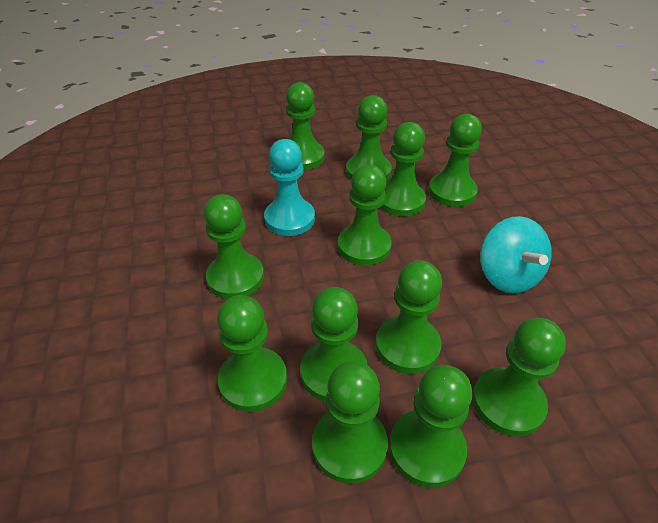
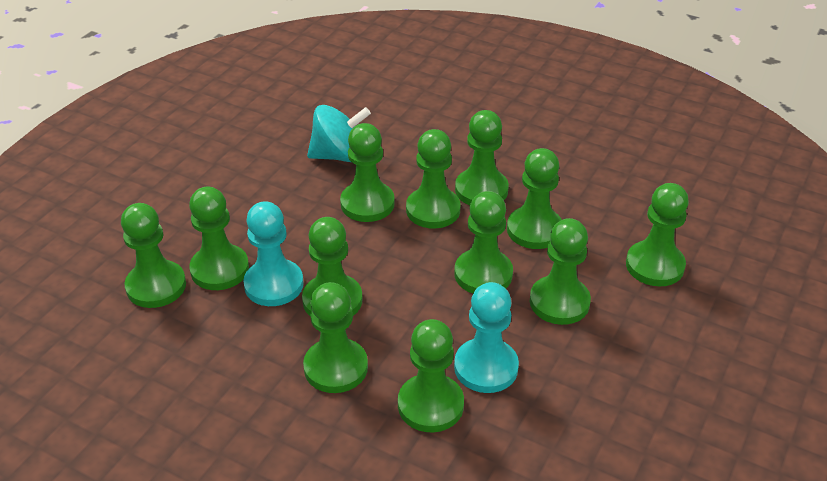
turquoise pawn: [264,139,315,236] = 1 -> [243,201,304,306] [454,282,519,393] = 2

